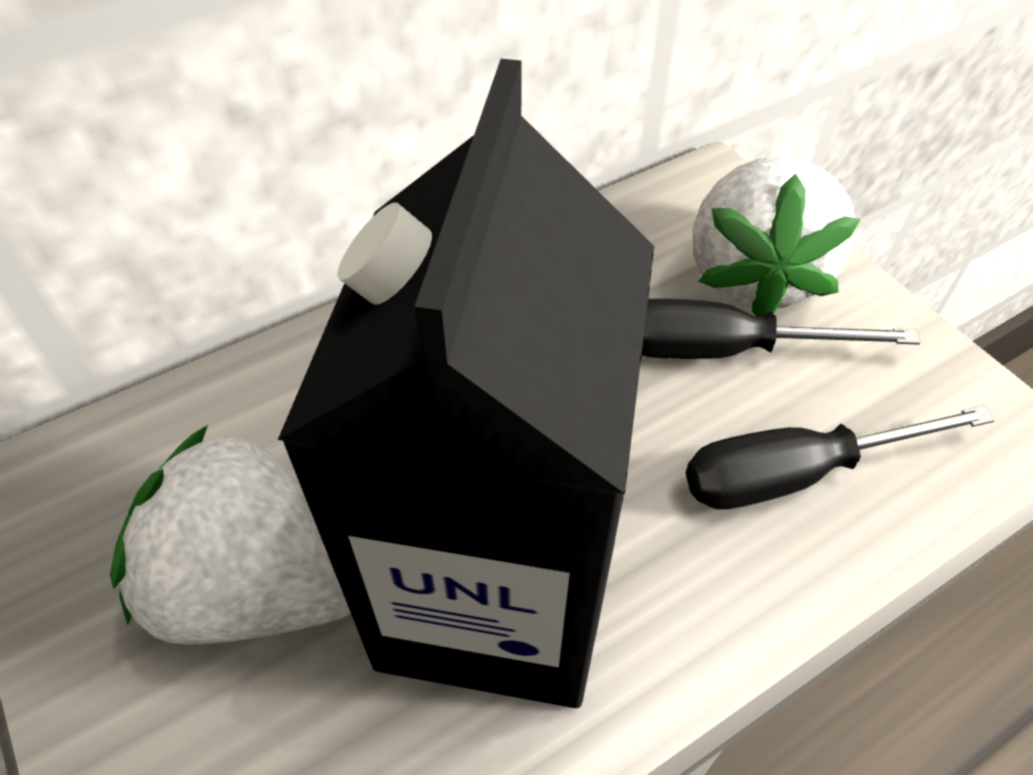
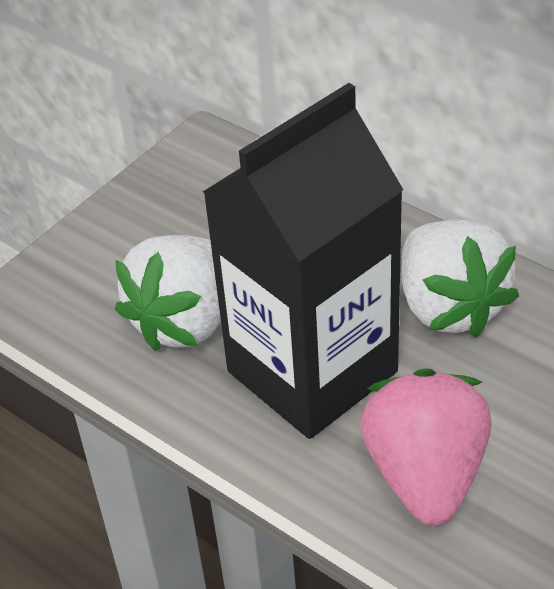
black screwdriver: [641,298,920,359] [686,405,995,509] = 2 -> none = 0
pink strawberry: none = 0 -> [360,368,492,526] = 1

